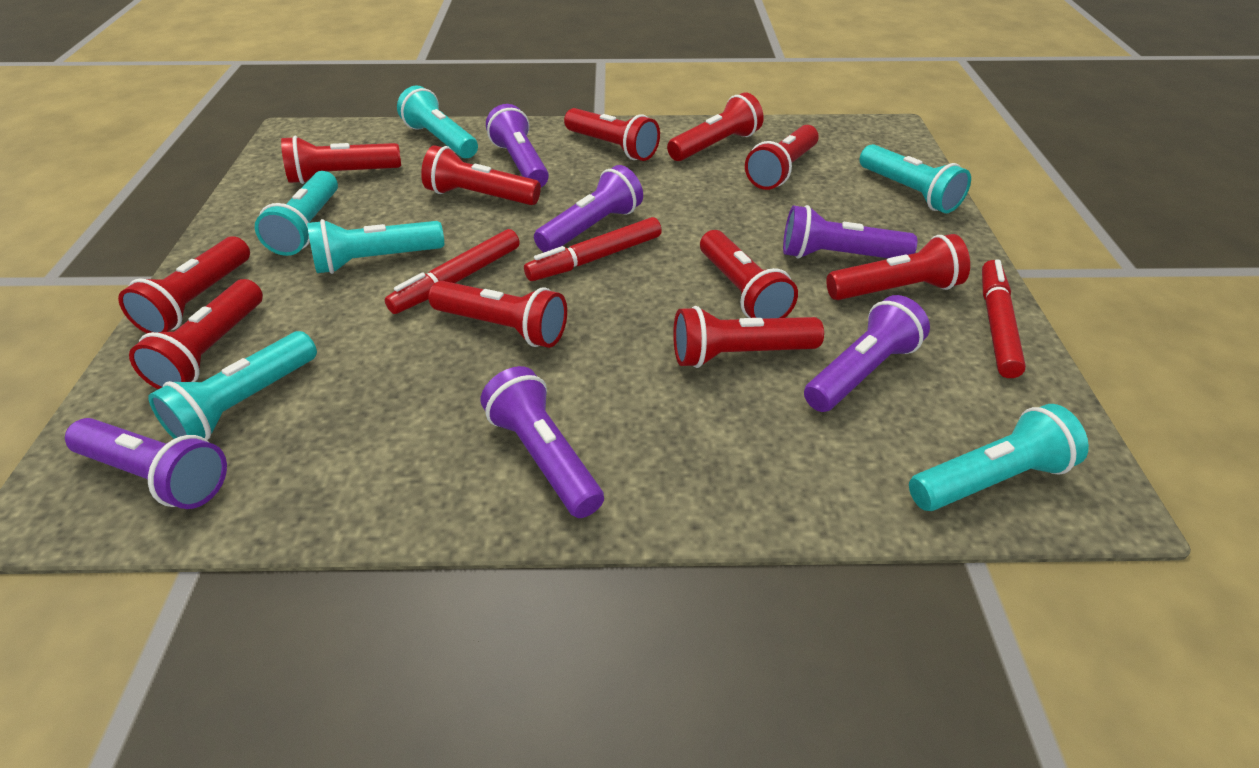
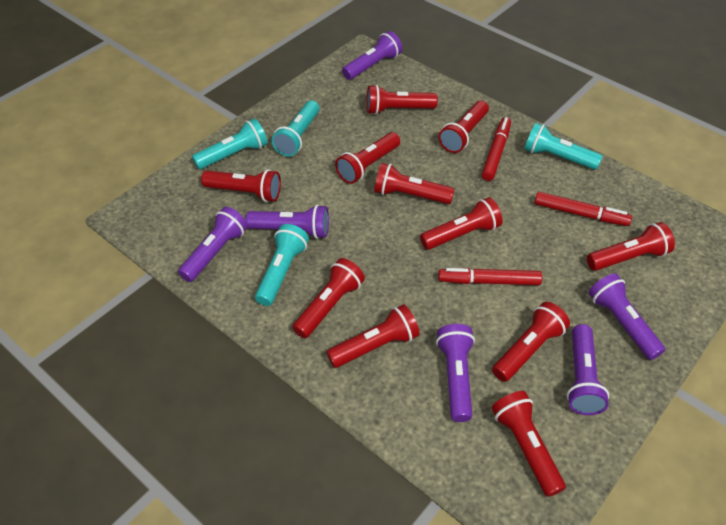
turquoise flashlight: [148,331,317,440] [255,171,338,256] [307,219,444,274] [397,85,478,158] [860,144,971,213] [909,404,1089,511] = 6 -> [192,118,268,169] [255,224,309,306] [271,100,319,156] [524,123,603,170] = 4

